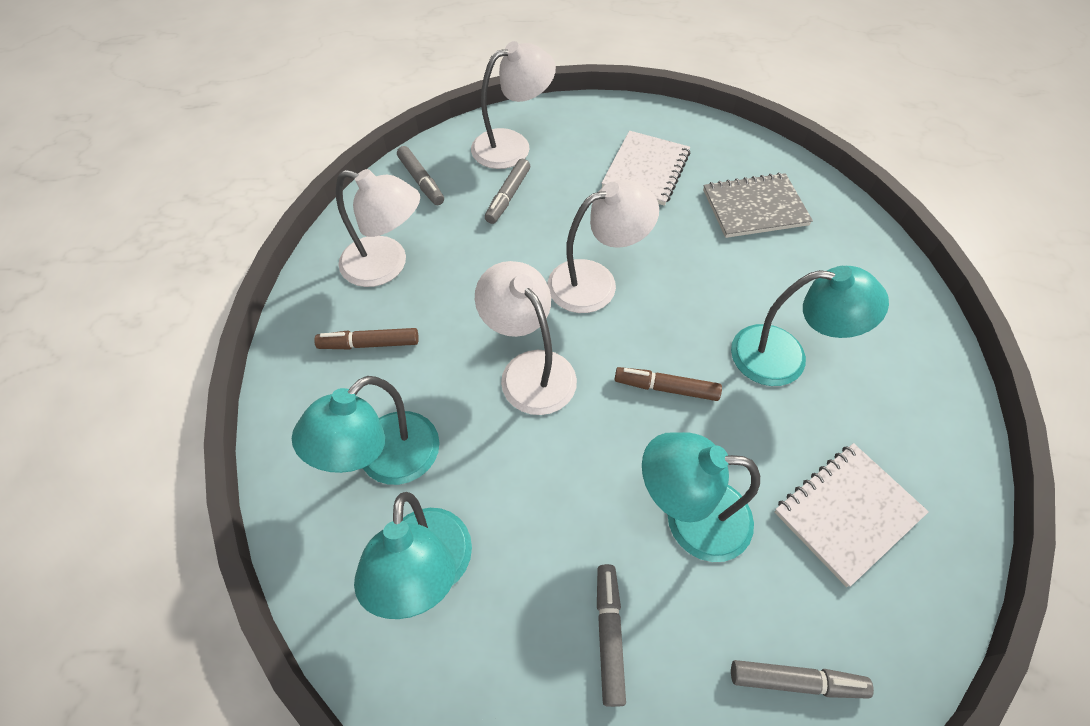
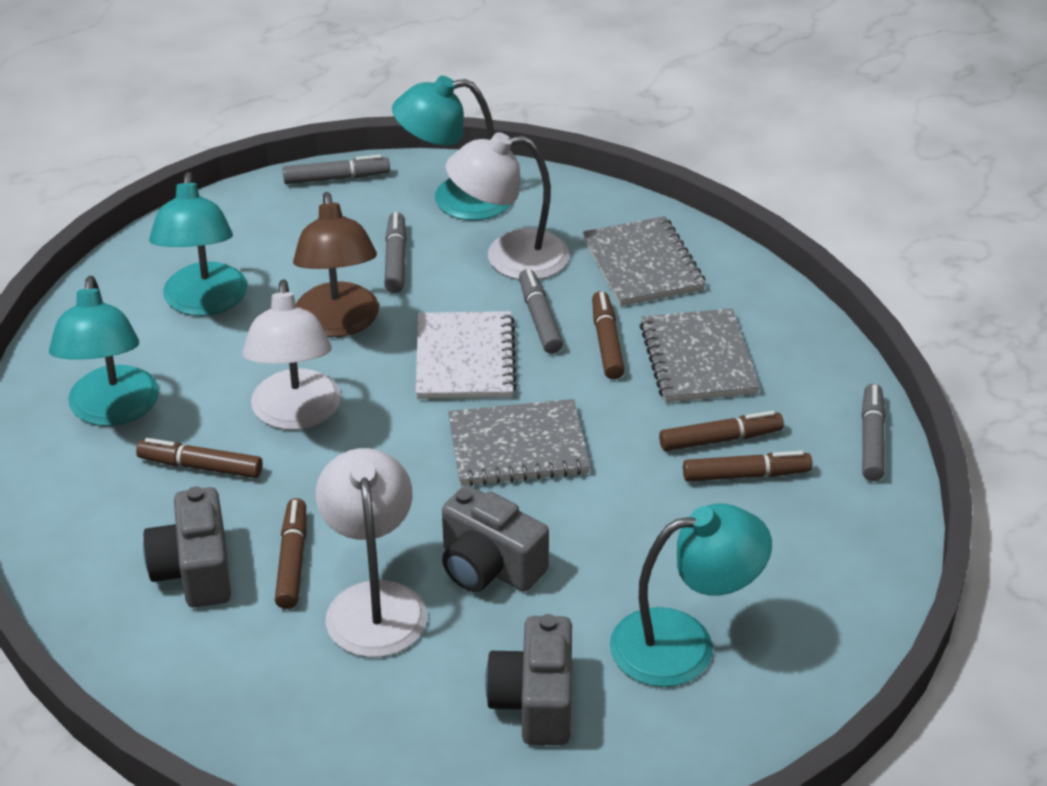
brown lamp: none = 0 -> [293,192,379,337] = 1
brown marker: [314,328,419,349] [614,367,722,401] = 2 -> [136,438,263,478] [275,498,306,609] [592,291,625,379] [659,411,784,451] [683,451,812,482] = 5
grey camera: none = 0 -> [143,486,231,607] [442,485,549,592] [485,614,572,745] = 3
grey notebook: [703,173,813,238] = 1 -> [448,399,590,486] [582,216,706,306] [640,308,760,402] = 3
white lamp: [336,169,420,287] [471,41,556,169] [475,261,577,415] [547,180,659,313] = 4 -> [242,279,341,430] [316,448,427,657] [446,132,569,280] = 3
white notebook: [601,131,690,206] [774,443,929,587] = 2 -> [416,311,517,399] = 1

